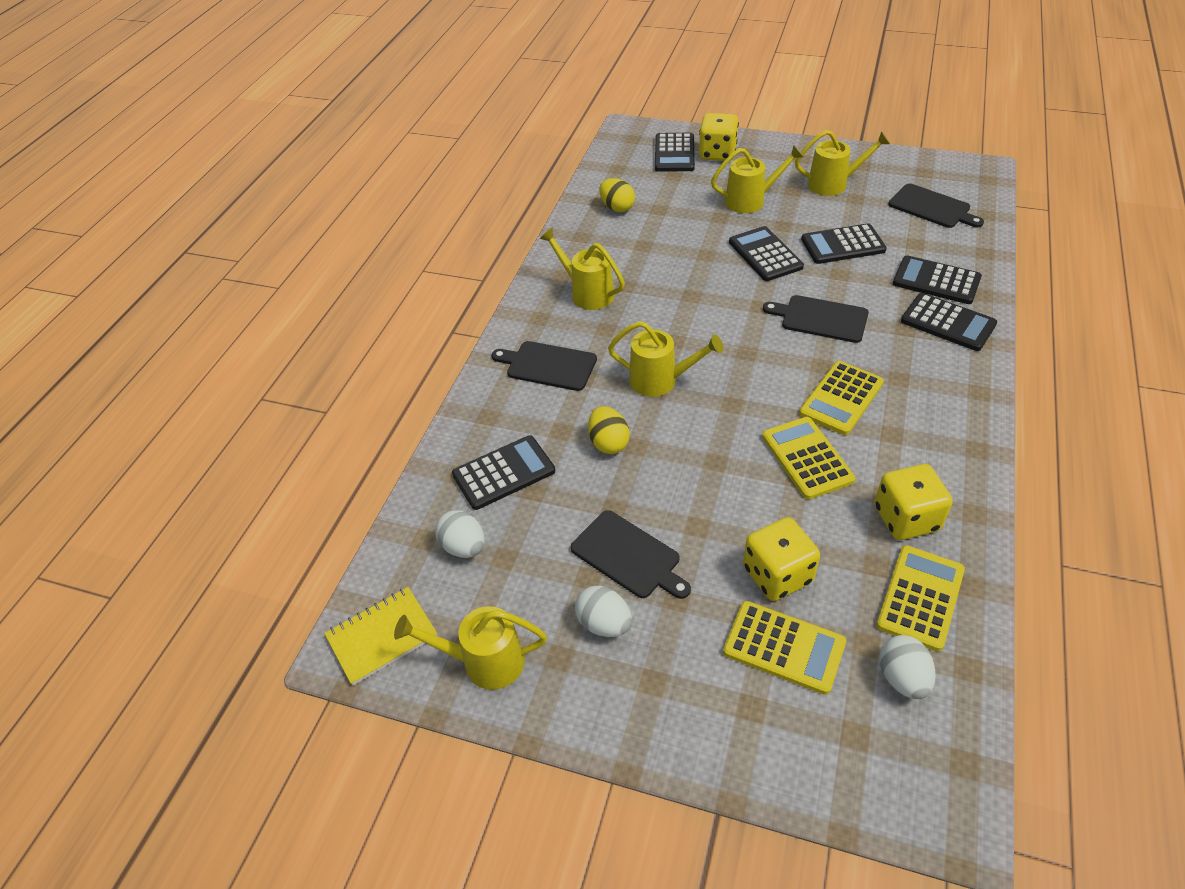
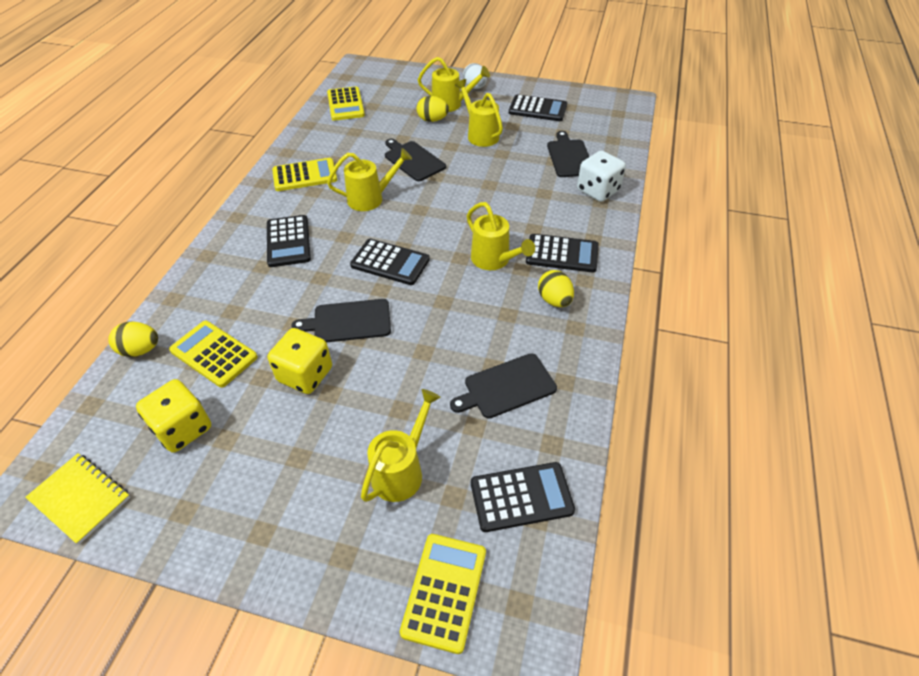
black calculator: [452,435,555,510] [655,133,695,172] [729,226,804,281] [801,223,887,264] [893,256,982,304] [901,293,997,351] = 6 -> [267,215,311,267] [350,239,430,285] [471,462,575,532] [509,94,567,121] [526,234,599,273] = 5
white dice: none = 0 -> [577,151,626,202] = 1
white egg: [435,510,485,558] [575,586,632,637] [879,635,936,699] = 3 -> [463,63,487,89] = 1
yellow dice: [699,113,739,161] [743,517,820,601] [874,464,953,540] = 3 -> [136,379,211,453] [268,328,332,394] = 2
yellow egg: [588,406,630,454] [599,178,635,212] = 2 -> [108,322,158,357] [417,96,449,122] [538,270,574,307] = 3

